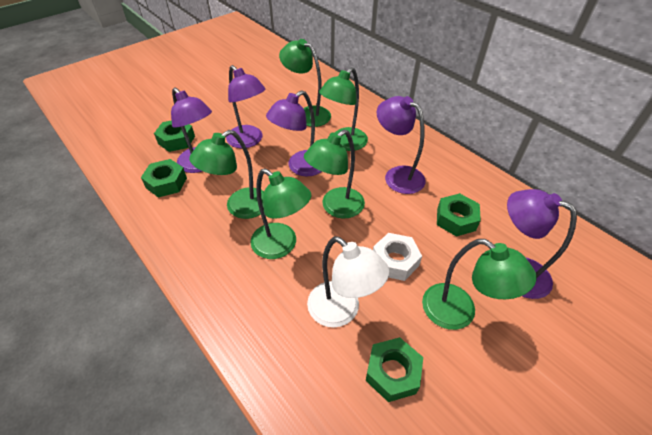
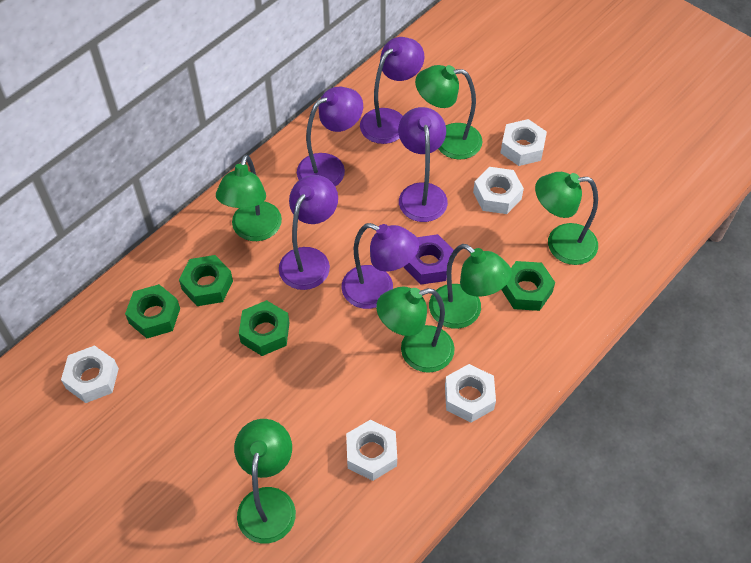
purple nut: none = 0 -> [404,234,454,285] = 1
white lamp: [307,236,389,327] = 1 -> none = 0
white nut: [373,233,422,281] = 1 -> [61,345,119,403] [346,420,397,481] [445,364,496,423] [473,167,524,214] [501,119,547,166] = 5

